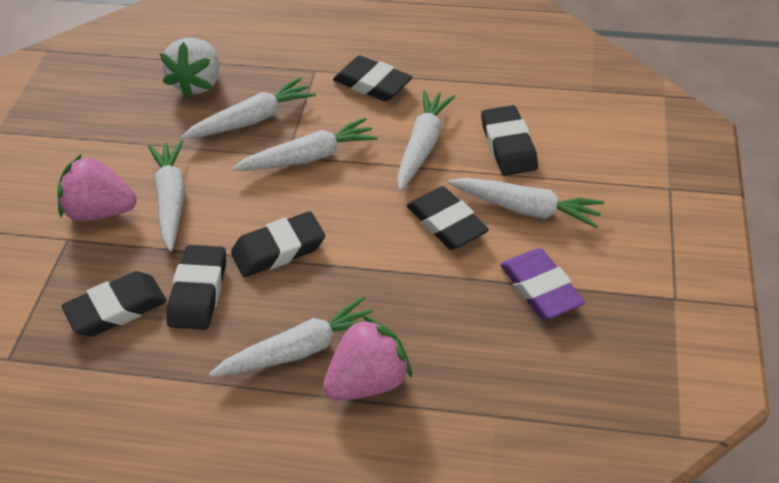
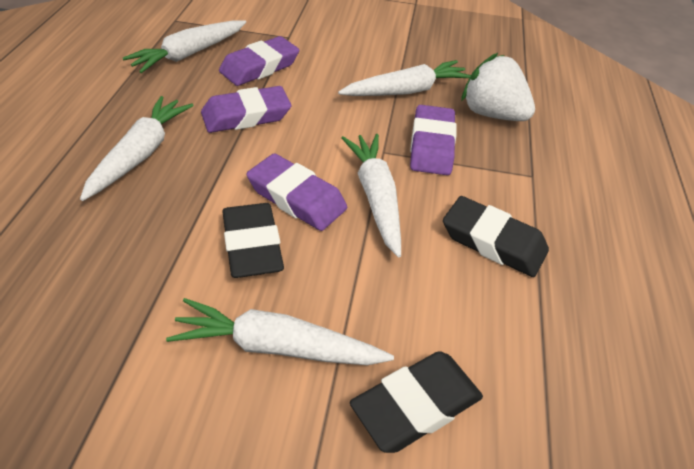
black eraser: [61,271,167,337] [167,245,226,330] [231,211,325,277] [333,56,412,102] [407,186,489,250] [481,105,538,176] = 6 -> [222,203,284,278] [350,351,483,453] [443,196,549,277] = 3
pink strawberry: [57,154,137,221] [323,315,412,401] = 2 -> none = 0
purple eraser: [500,248,585,319] = 1 -> [201,86,291,133] [219,36,299,86] [246,153,347,231] [410,105,456,175] = 4
white carrot: [148,140,185,251] [181,77,316,139] [209,296,381,377] [232,118,378,171] [397,90,456,191] [448,178,604,228] = 6 -> [80,96,194,201] [123,20,246,73] [166,298,394,365] [338,60,471,96] [342,134,401,258] = 5

